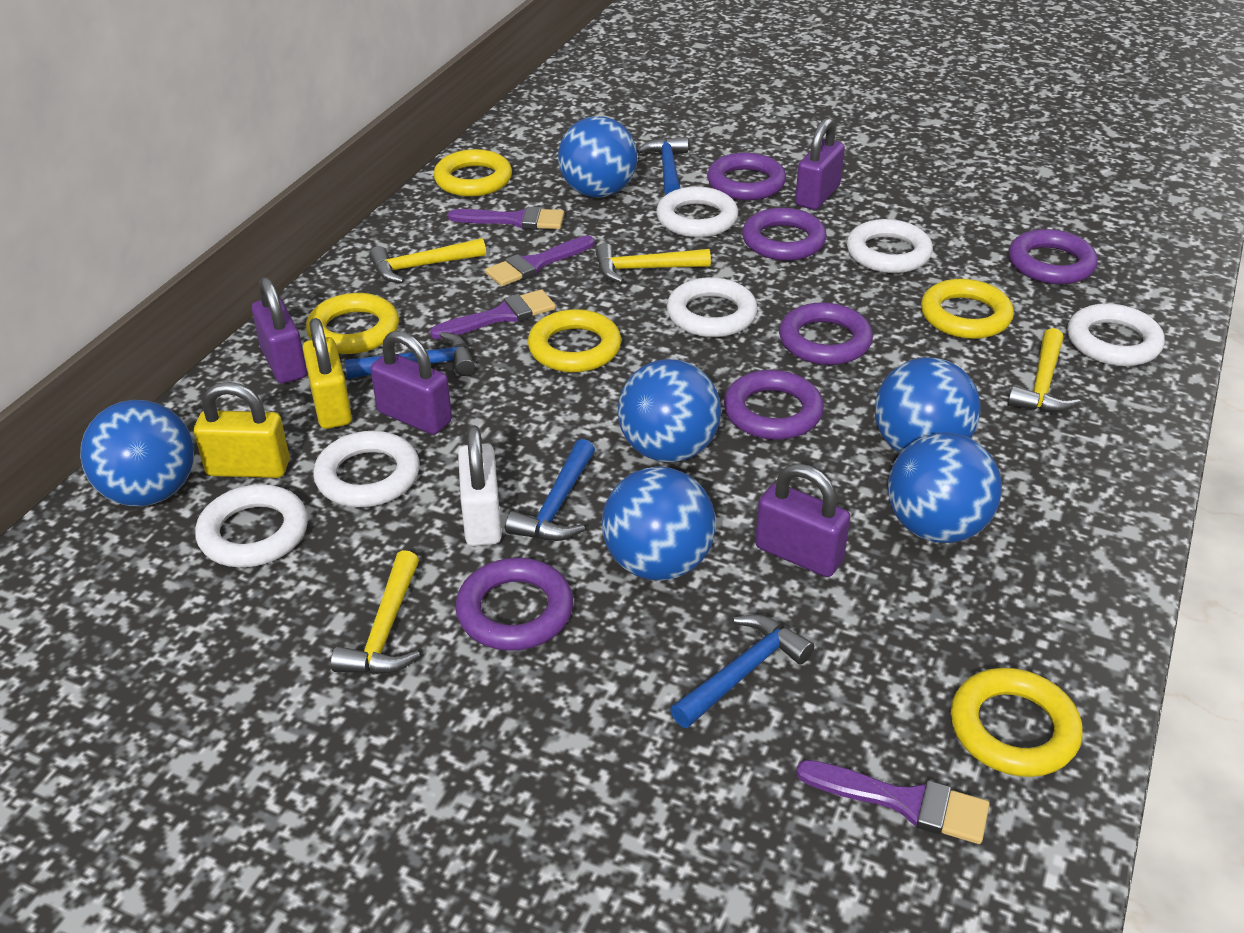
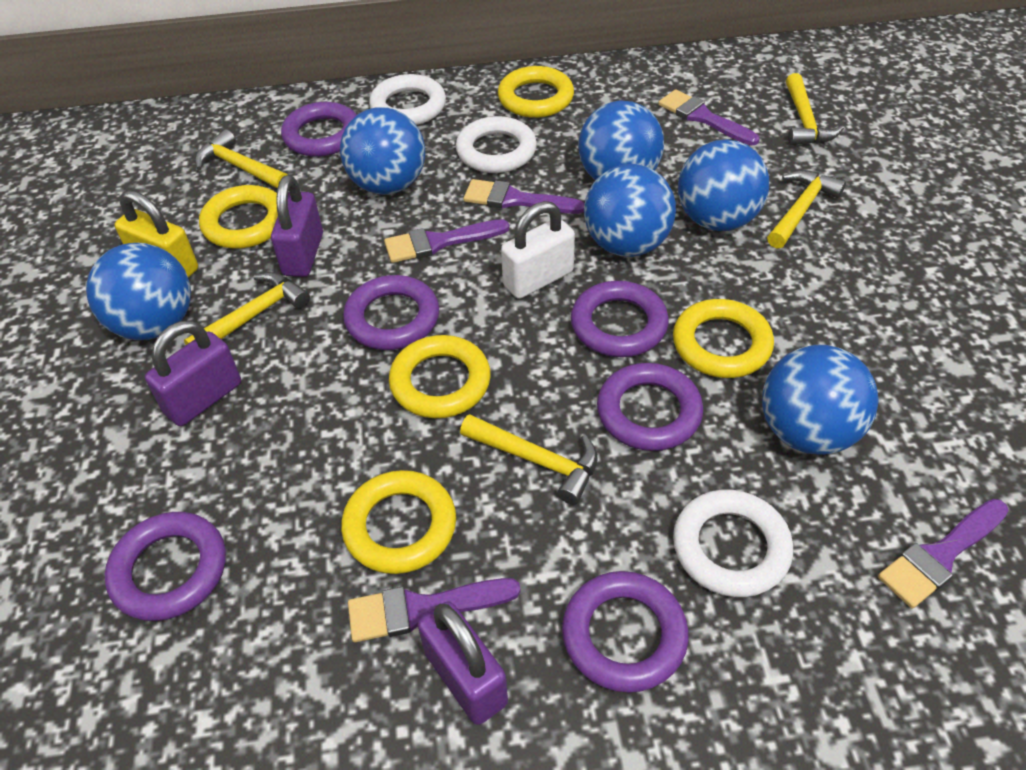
blue hammer: [345,332,475,379] [505,439,595,541] [637,137,688,195] [670,615,814,728] = 4 -> none = 0
purple brush: [430,289,556,339] [448,207,564,229] [485,236,594,286] [796,760,990,844] = 4 -> [348,578,521,642] [384,219,510,263] [464,179,585,214] [658,89,760,146] [878,499,1009,608] = 5
purple padlock: [252,277,307,383] [370,331,452,435] [755,464,850,577] [795,118,845,210] = 4 -> [145,320,241,426] [271,175,323,277] [418,601,508,725] = 3
white ring: [195,484,308,567] [313,431,420,507] [656,186,738,237] [667,277,757,337] [847,219,933,273] [1068,303,1165,366] = 6 -> [369,74,446,125] [456,116,537,173] [673,490,793,597] = 3
yellow hammer: [331,550,420,675] [369,238,486,283] [595,243,711,283] [1007,328,1081,413] = 4 -> [184,272,310,345] [195,129,288,189] [460,414,598,505] [767,170,846,248] [786,73,844,145] = 5
yellow padlock: [194,382,290,478] [303,318,352,429] = 2 -> [115,191,198,278] = 1

